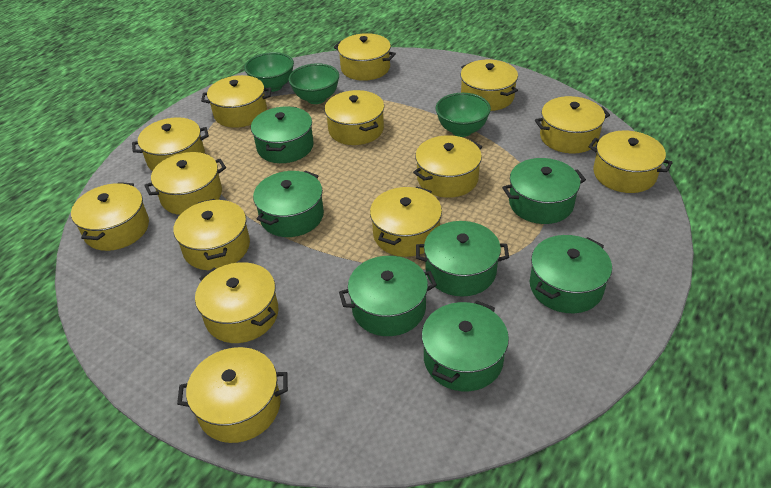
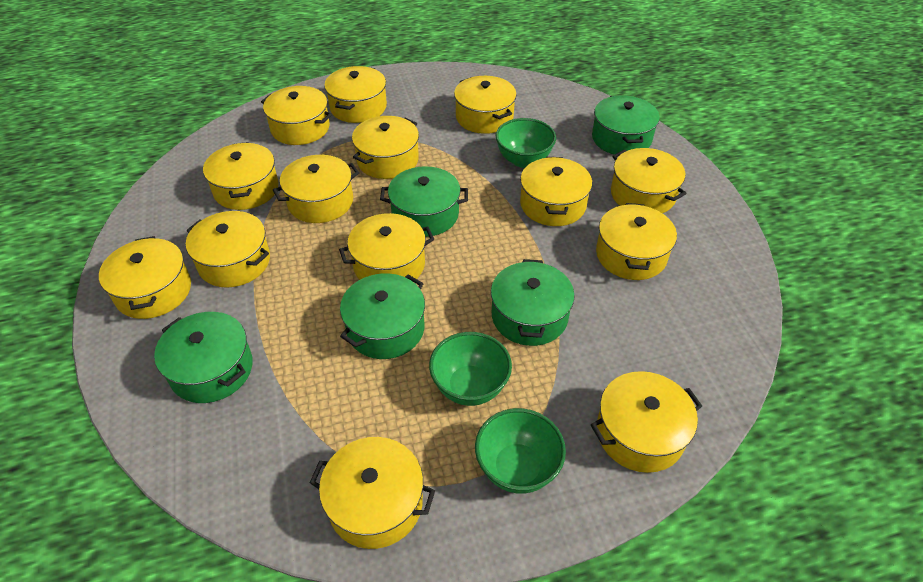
green pot: [251,106,314,163] [253,171,324,237] [339,256,437,336] [416,221,509,296] [422,300,509,391] [502,158,586,224] [530,235,612,313] = 7 -> [154,312,253,403] [340,273,425,359] [380,166,468,237] [491,259,575,346] [592,95,660,155] = 5

